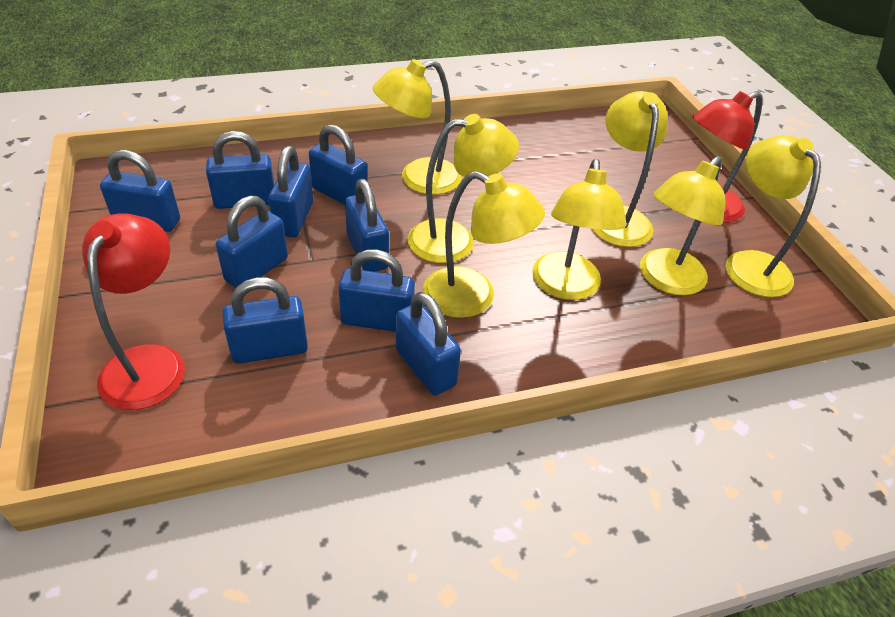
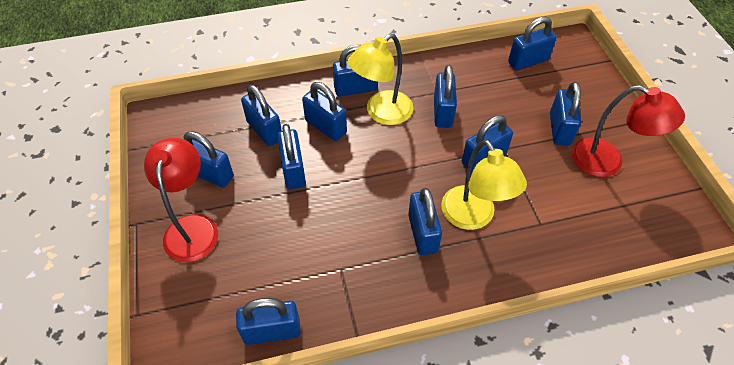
blue padlock: [100,150,180,232] [206,131,274,209] [216,195,288,288] [222,277,308,364] [268,146,313,237] [309,124,368,205] [338,249,415,332] [345,179,389,272] [396,292,461,395] = 9 -> [184,131,234,188] [236,298,301,345] [241,85,282,146] [277,124,306,189] [302,82,347,141] [333,45,378,97] [408,188,442,255] [434,65,457,128] [462,115,513,173] [508,16,557,71] [550,82,581,146] = 11
yellow lamp: [373,59,462,195] [408,114,519,263] [423,171,545,318] [532,159,627,300] [593,91,668,247] [640,156,725,296] [725,135,821,297] = 7 -> [348,33,413,125] [441,140,527,230] = 2

